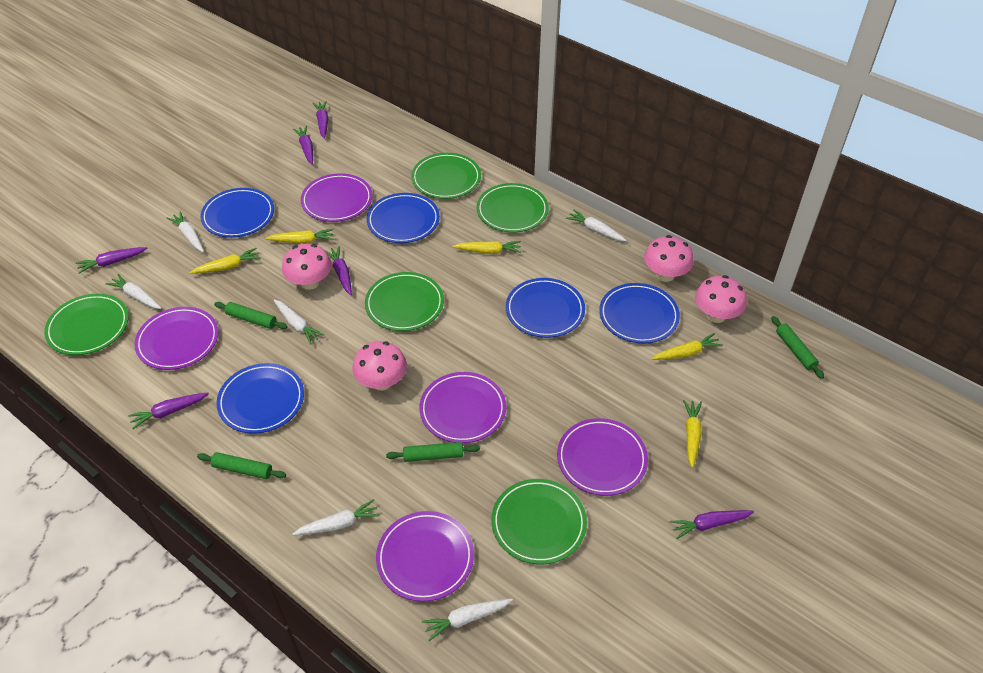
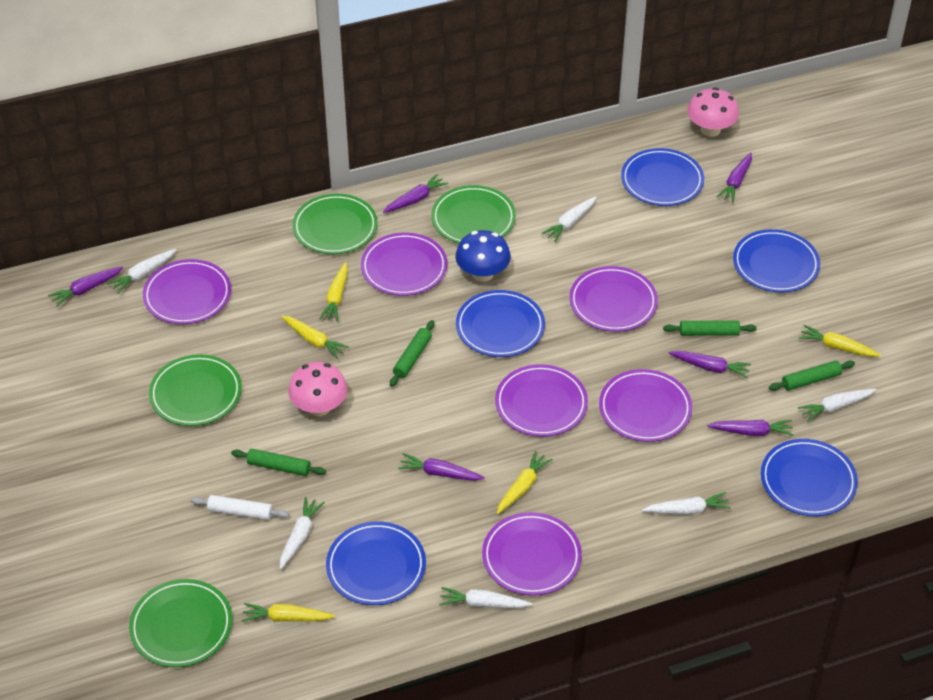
blue mushroom: none = 0 -> [455,230,511,282] = 1
green plate: [44,294,129,355] [365,272,444,331] [411,153,481,199] [477,183,549,232] [492,479,587,564] = 5 -> [129,579,232,667] [149,354,242,426] [292,194,378,254] [431,185,516,244] = 4
pink mushroom: [282,243,332,290] [352,341,407,391] [644,235,694,282] [695,275,747,323] = 4 -> [288,362,347,416] [687,87,739,137] = 2
purple plate: [134,307,218,370] [301,173,373,222] [376,511,474,602] [419,372,506,443] [557,418,648,496] = 5 -> [143,259,231,324] [361,233,447,296] [482,512,582,596] [495,364,588,437] [569,266,658,332] [599,369,692,442] = 6
white rolling pin: none = 0 -> [191,495,289,520] = 1

